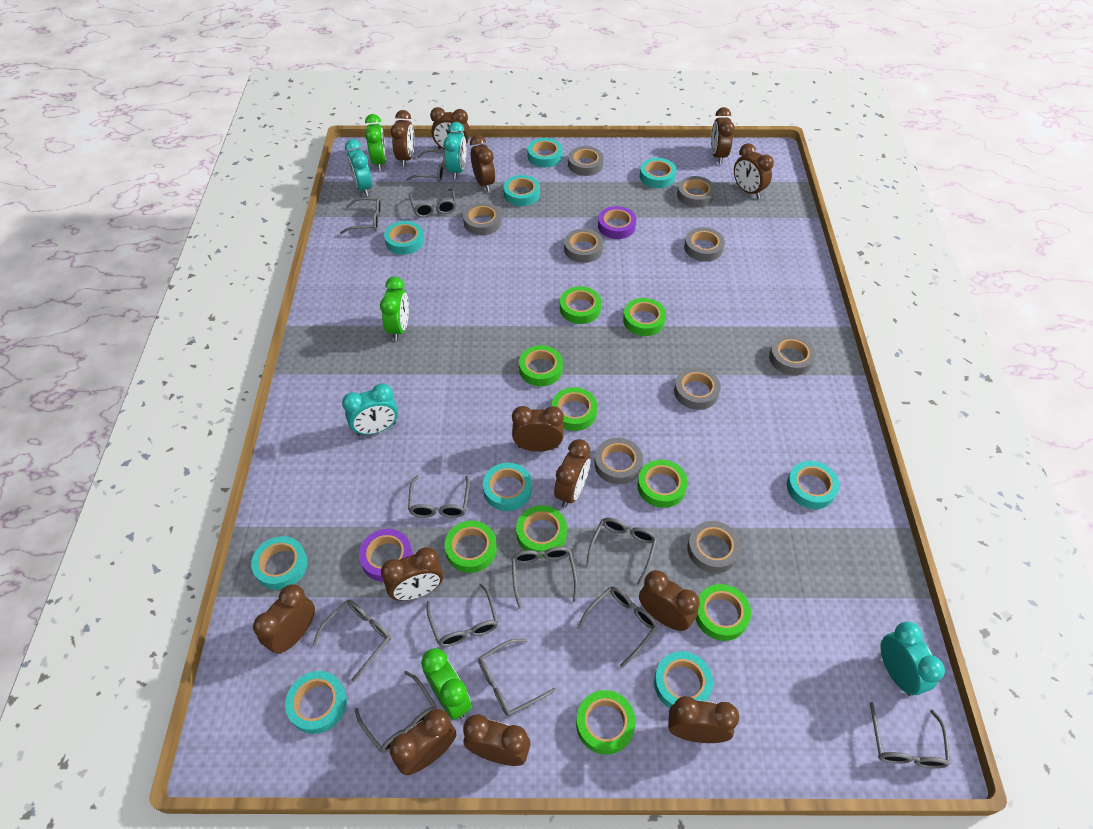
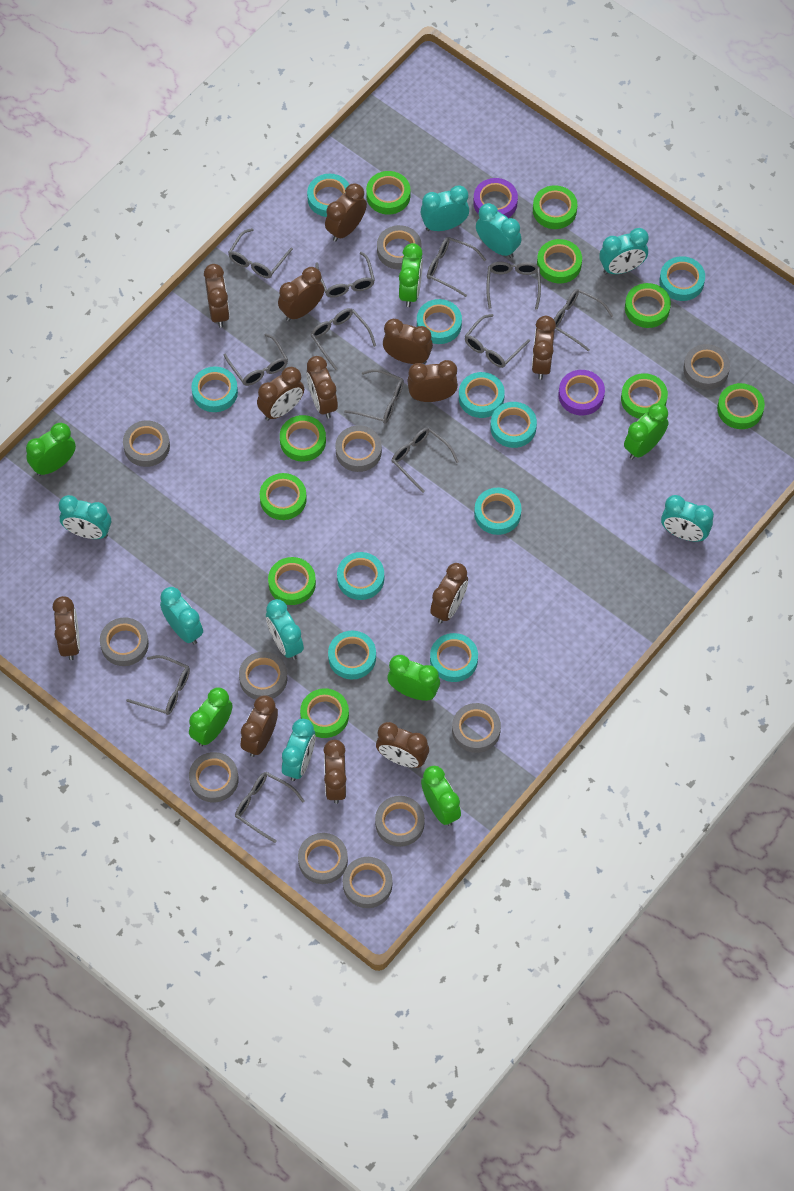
green clock: [365,114,387,171] [380,277,409,341] [421,648,472,720] = 3 -> [26,423,76,476] [189,687,233,746] [387,655,440,701] [399,243,423,307] [421,766,461,826] [624,403,669,460] = 6
green tape: [445,521,497,573] [516,505,567,557] [519,345,563,386] [552,387,597,431] [560,286,601,324] [576,690,635,755] [623,298,666,336] [637,460,688,508] [696,584,751,641] = 9 -> [260,473,307,520] [268,557,316,605] [280,415,326,462] [300,688,349,738] [366,171,410,214] [533,185,577,229] [537,239,582,283] [621,373,668,419] [625,283,671,328] [717,383,765,429] = 10
grey tape: [463,203,501,235] [564,229,603,263] [568,146,604,176] [594,438,643,485] [674,367,721,410] [677,176,715,207] [684,227,725,262] [687,521,741,573] [769,335,816,375] = 9 -> [100,617,149,666] [123,420,170,467] [189,752,239,802] [239,652,287,700] [298,833,348,884] [335,425,382,472] [343,857,392,908] [375,796,425,847] [377,225,421,270] [452,703,501,753] [683,344,730,390] = 11
turquoise clock: [342,383,398,436] [345,139,372,196] [444,122,466,179] [880,622,945,696] = 4 -> [59,495,111,539] [160,587,203,645] [266,599,304,660] [282,719,316,781] [420,186,469,231] [476,203,522,258] [599,228,649,274] [661,495,714,542] = 8
turquoise tape: [251,536,308,590] [285,671,347,734] [384,221,424,255] [483,463,532,511] [503,175,540,206] [527,138,563,167] [640,158,676,188] [654,651,713,708] [787,461,839,509] = 9 -> [191,366,238,412] [307,174,350,217] [328,631,376,679] [337,552,384,600] [417,299,462,344] [430,633,478,682] [459,372,505,418] [474,488,521,535] [490,402,537,448] [659,256,705,301] = 10

